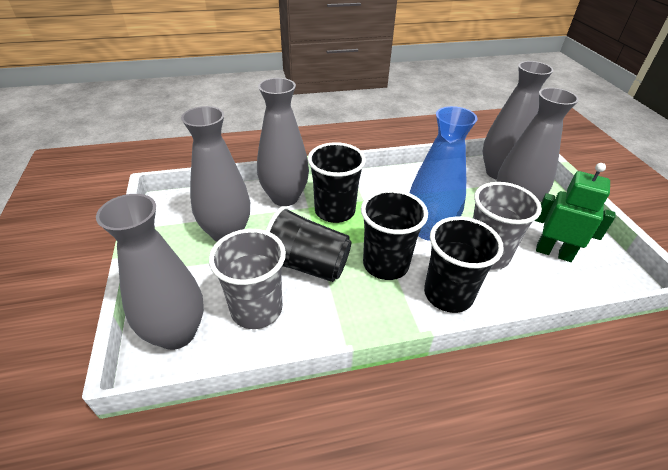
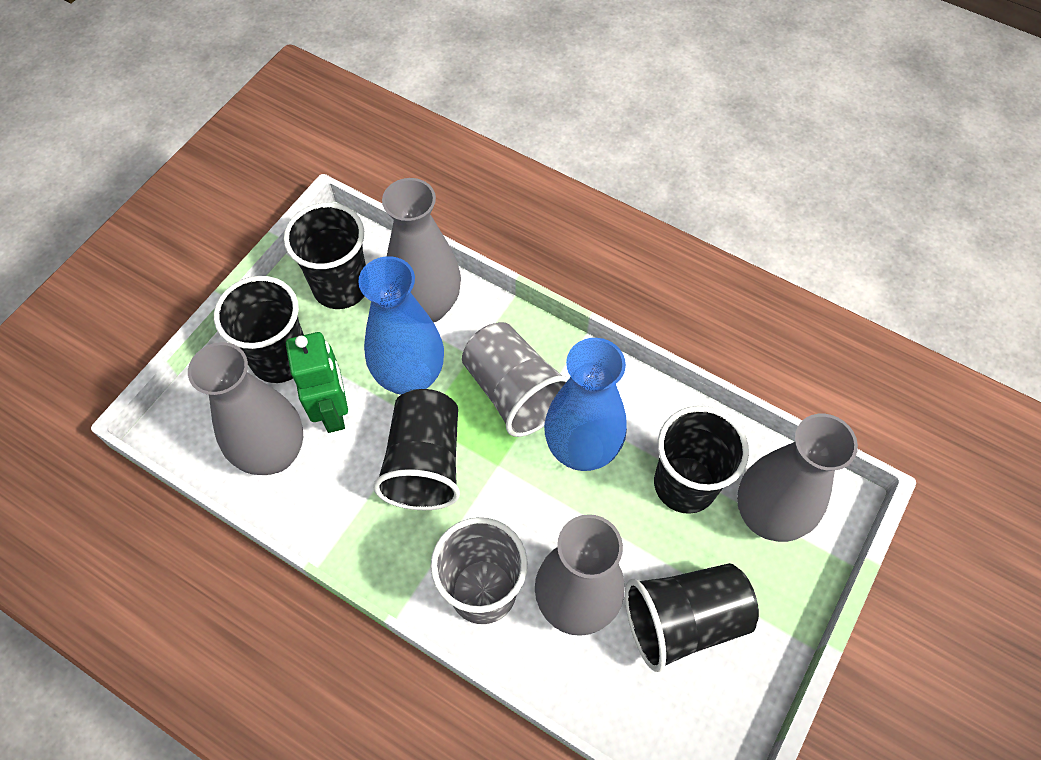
black cup: [266,206,351,282] [308,142,366,223] [361,189,428,280] [424,217,504,313] = 4 -> [214,276,304,383] [284,203,366,309] [373,389,460,510] [625,563,759,672] [654,406,749,514] = 5
blue vase: [409,106,478,241] = 1 -> [358,256,444,395] [544,338,627,471] = 2
grey vase: [96,194,204,350] [181,106,250,242] [257,78,309,206] [483,61,554,180] [496,88,579,202] = 5 -> [188,342,303,475] [382,178,461,323] [535,514,624,636] [737,414,858,542] = 4

